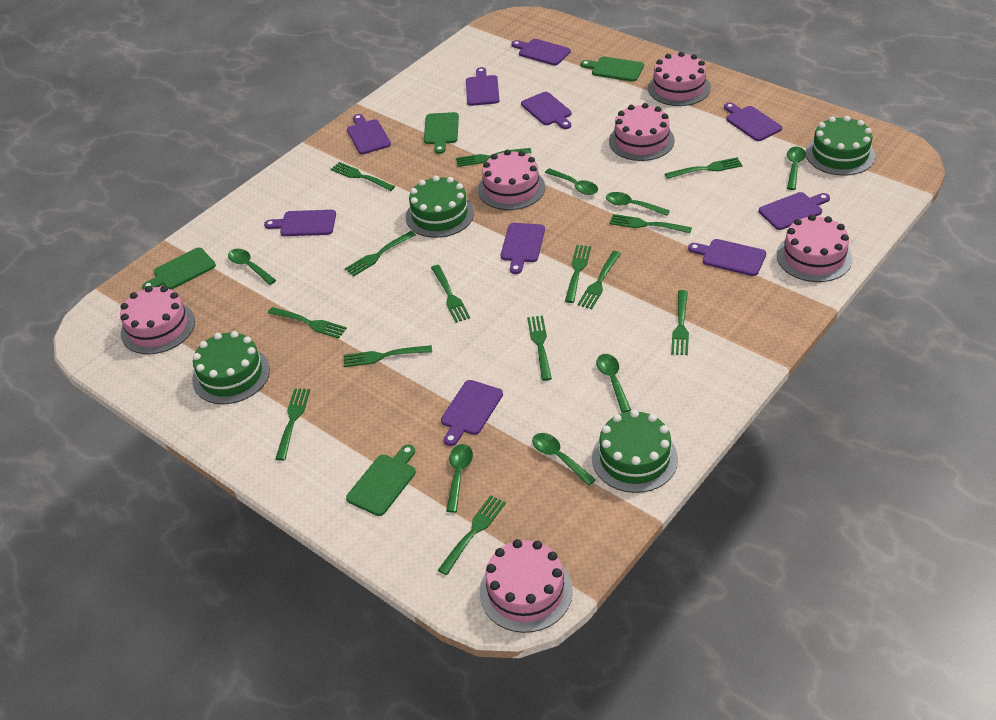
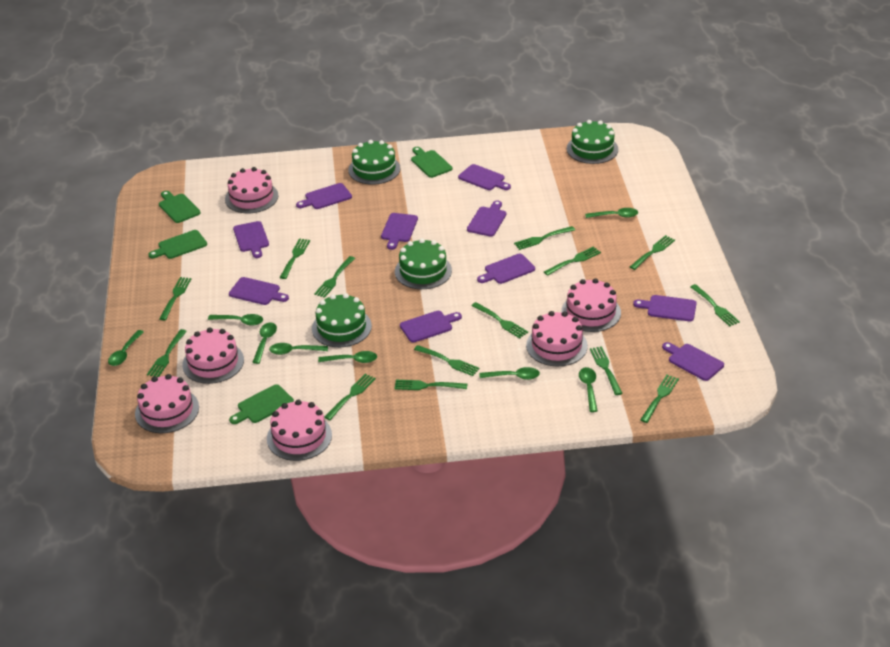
green spoon: [228,249,276,285] [446,444,473,513] [532,433,596,486] [545,168,598,195] [596,354,631,413] [606,192,670,216] [787,147,806,190] = 7 -> [108,330,144,366] [208,314,263,326] [252,323,277,364] [269,343,328,355] [318,351,377,363] [480,367,540,380] [579,367,598,412] [585,208,638,218] = 8

